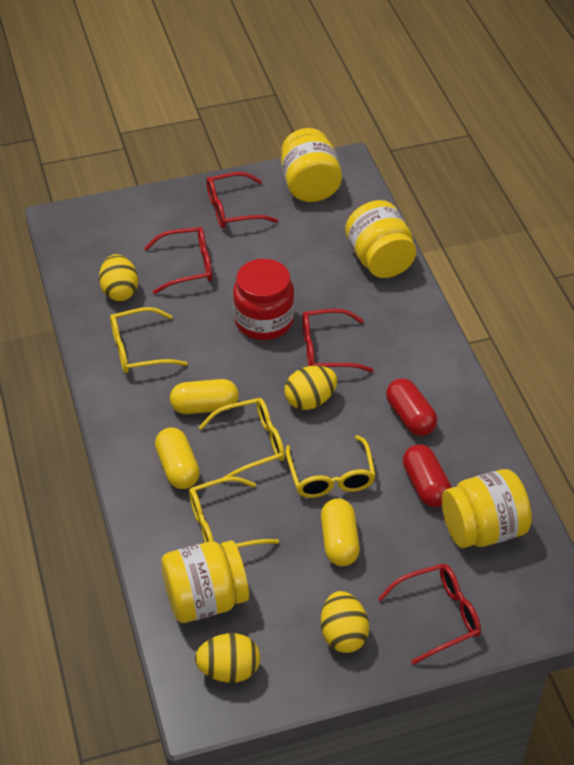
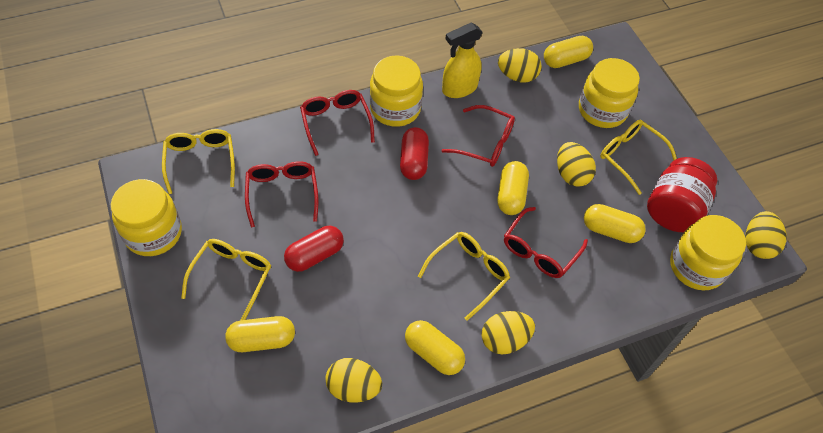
yellow capsule: [155,428,200,489] [170,379,239,414] [321,498,360,566] = 3 -> [225,316,295,352] [405,320,465,375] [498,161,529,215] [544,36,593,68] [584,204,646,243] = 5
yellow egg: [99,254,138,301] [195,633,260,683] [285,366,337,410] [321,591,369,653] = 4 -> [325,358,382,403] [482,311,535,354] [498,48,542,83] [557,142,596,187] [745,211,787,259] = 5
yellow spray bottle: none = 0 -> [442,23,483,98] = 1

